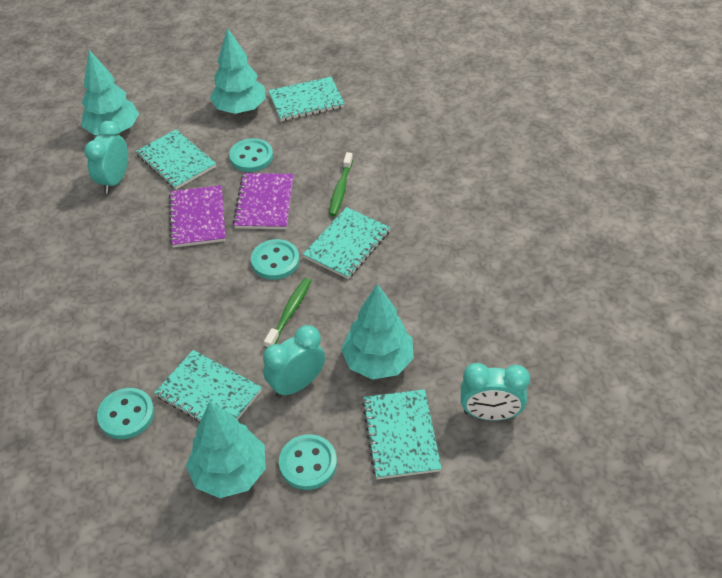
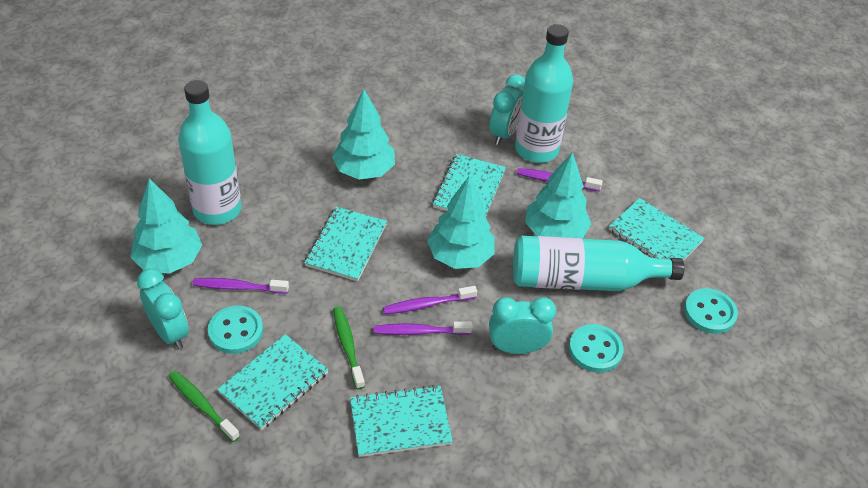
purple notebook: [169,185,226,248] [233,173,294,229] = 2 -> none = 0
purple toothbrush: none = 0 -> [193,278,289,294] [374,321,472,335] [383,286,477,314] [517,168,602,192] = 4
turquoise bottle: none = 0 -> [178,80,242,225] [513,236,684,291] [515,24,573,163] = 3
turquoise button: [97,388,154,439] [229,138,273,172] [251,239,300,280] [279,434,337,490] = 4 -> [208,305,263,354] [569,324,624,373] [684,288,738,334] = 3

